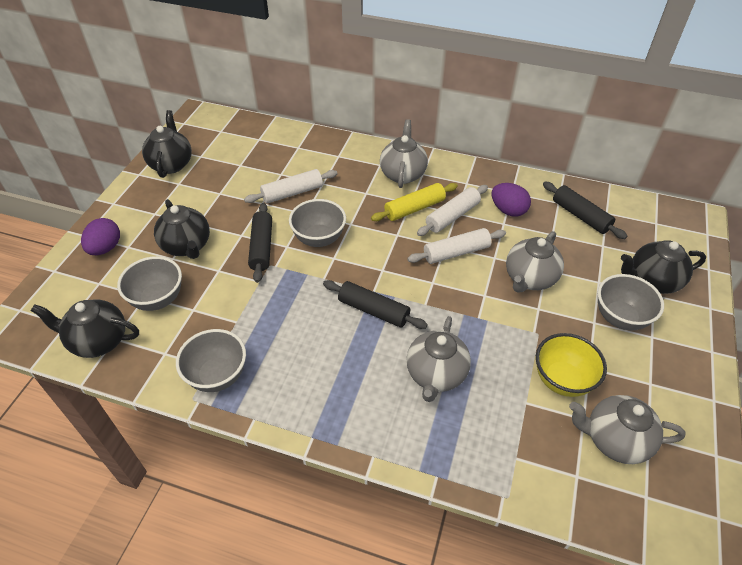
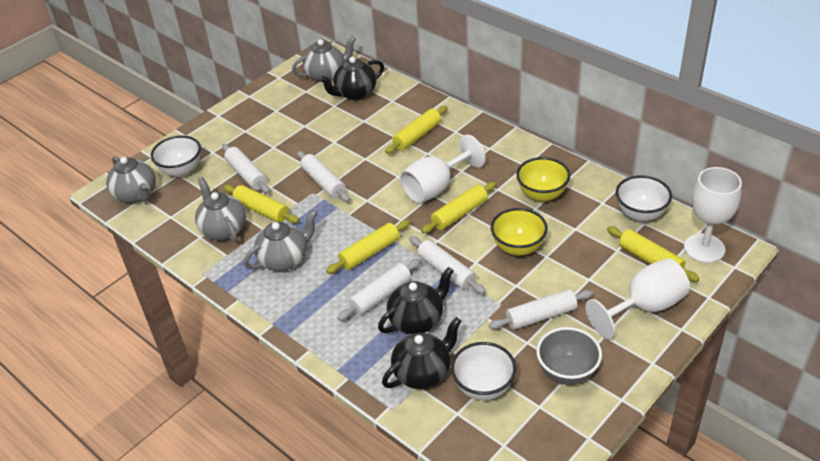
black rolling pin: [248,203,272,283] [323,280,428,329] [543,182,627,239] = 3 -> none = 0
black teapot: [31,300,139,358] [142,110,192,178] [154,199,210,259] [621,240,706,294] = 4 -> [319,57,384,100] [378,267,454,334] [382,317,461,389] = 3
grey bowl: [117,256,182,311] [176,329,246,392] [289,199,346,247] [598,274,664,330] = 4 -> [536,327,602,385] = 1
purple egg: [81,218,120,255] [492,183,531,216] = 2 -> none = 0
white bowl: none = 0 -> [151,136,201,177] [451,342,516,400] [616,175,672,222] = 3
white goblet: none = 0 -> [400,134,486,203] [585,258,690,339] [684,167,742,263] = 3
white rolling pin: [244,169,338,204] [407,228,506,264] [417,185,488,236] = 3 -> [222,144,270,194] [297,151,350,202] [337,259,421,321] [409,236,486,294] [489,289,593,330] = 5
yellow bowl: [536,333,607,397] = 1 -> [491,208,548,256] [516,157,570,202] = 2
yellow rolling pin: [371,183,458,221] = 1 -> [223,185,299,223] [326,220,410,274] [385,106,447,154] [421,182,496,234] [607,226,699,282] = 5

